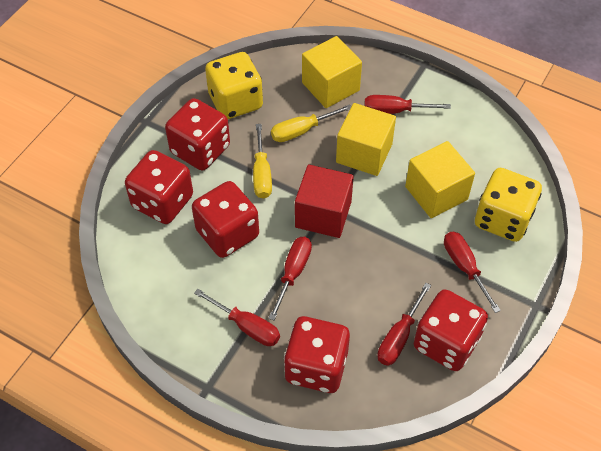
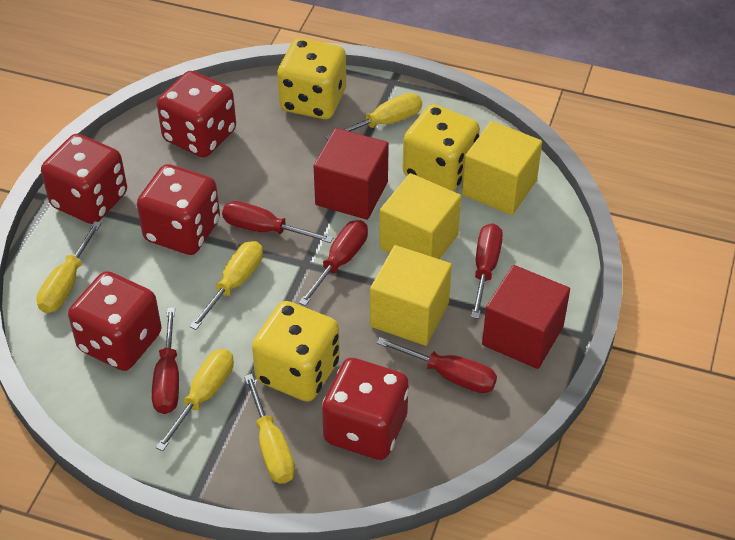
red cube: [295,164,354,238] = 1 -> [314,128,389,220] [482,265,570,369] = 2
yellow dice: [205,52,263,119] [475,168,542,242] = 2 -> [252,301,340,402] [277,38,346,119] [403,104,480,191] = 3
yellow screwdriver: [253,124,272,199] [271,104,351,142] = 2 -> [37,221,101,313] [156,349,234,451] [189,241,263,330] [244,374,295,484] [325,93,422,140] = 5

